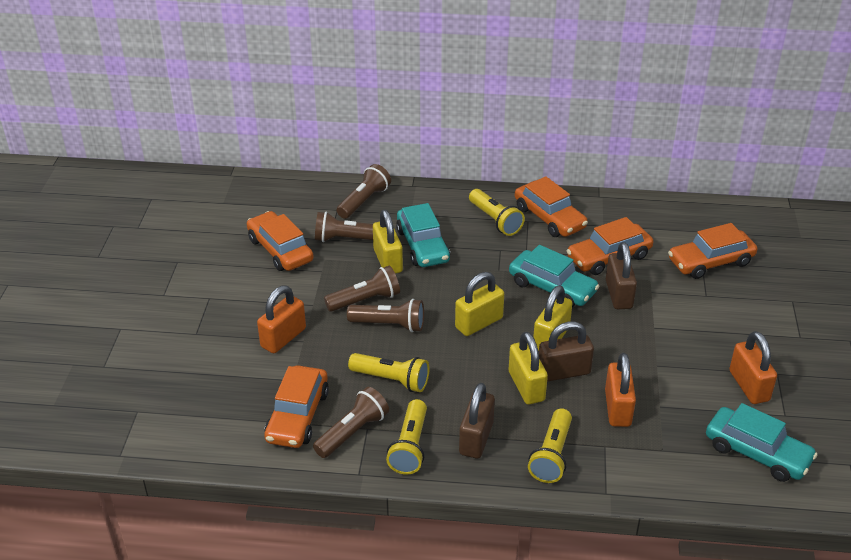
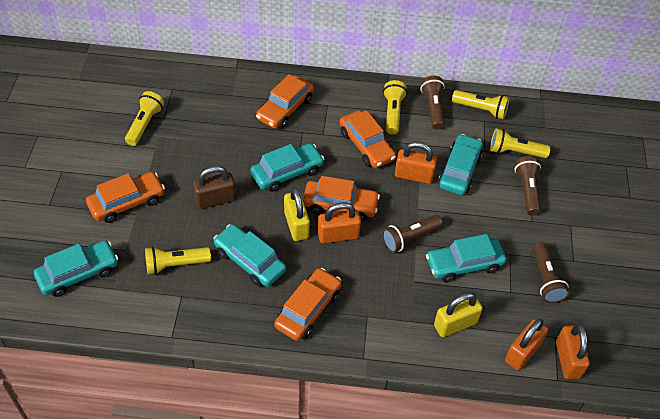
brown flashlight: [313,387,389,458] [315,212,373,242] [324,266,400,312] [337,164,391,219] [347,299,424,332] = 5 -> [382,215,443,253] [420,76,445,130] [514,156,541,215] [533,242,570,303] = 4
brown padlock: [459,383,495,459] [539,322,594,382] [606,242,637,309] = 3 -> [193,166,236,209] = 1
orange padlock: [257,285,306,353] [605,353,636,427] [729,331,777,404] = 3 -> [318,202,361,244] [395,142,437,184] [505,319,548,371] [556,324,590,379] = 4
turquoise car: [396,203,450,267] [509,245,600,307] [706,403,818,482] = 3 -> [34,241,118,297] [213,224,286,287] [250,143,324,192] [426,234,506,282] [438,134,483,195] = 5
yellow flashlight: [348,353,429,392] [386,399,427,475] [469,189,525,236] [528,408,572,483] = 4 -> [125,91,164,146] [145,246,211,275] [383,80,407,135] [452,90,509,119] [490,128,550,158] = 5
yellow padlock: [373,210,403,274] [455,272,504,336] [509,332,548,405] [533,285,572,351] = 4 -> [284,188,310,241] [434,292,483,337] = 2

